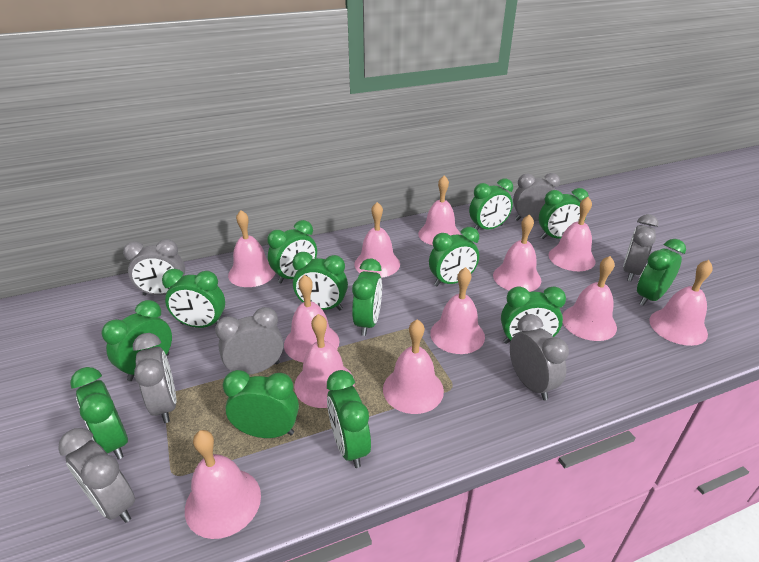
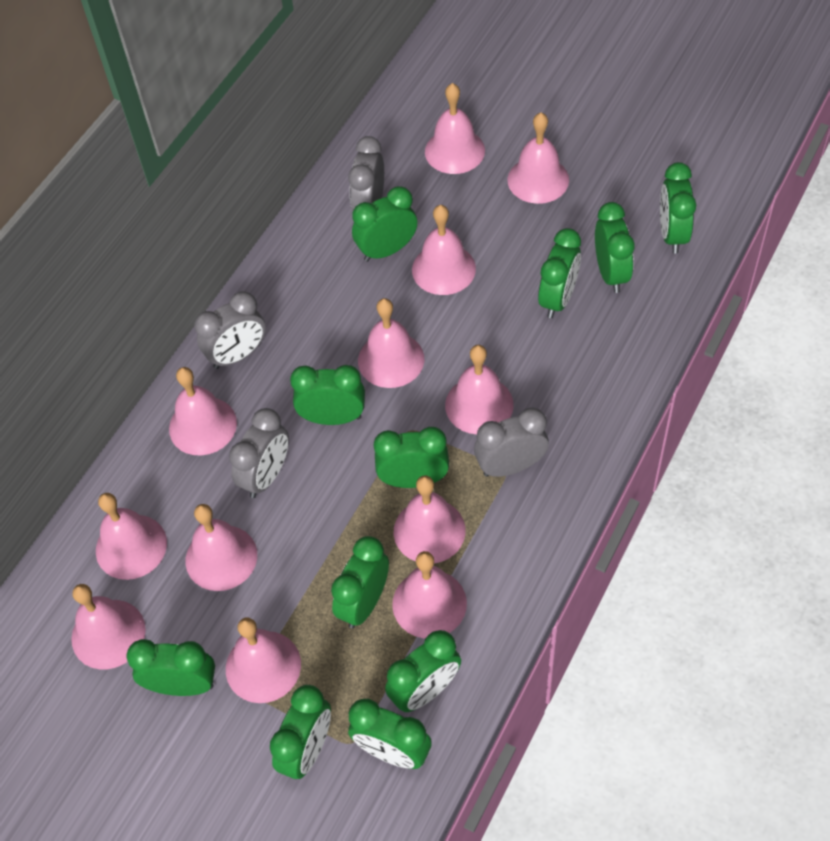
green clock: [70,367,128,460] [101,300,172,381] [162,269,225,328] [223,370,299,438] [267,220,317,283] [292,252,348,310] [327,370,371,468] [352,258,382,336] [429,227,479,286] [469,179,513,230] [501,286,566,344] [539,188,589,239] [637,239,686,306] = 13 -> [127,639,215,696] [270,685,331,779] [290,365,365,425] [331,536,389,628] [348,699,432,769] [352,186,417,262] [374,427,449,488] [385,630,461,712] [538,228,581,318] [595,202,635,293] [660,162,696,254] = 11
grey clock: [58,428,135,523] [123,239,185,296] [133,333,176,423] [215,307,283,375] [510,314,569,400] [513,173,560,221] [623,214,659,281] = 7 -> [194,291,266,369] [229,408,289,498] [348,136,384,211] [474,408,549,477] = 4

